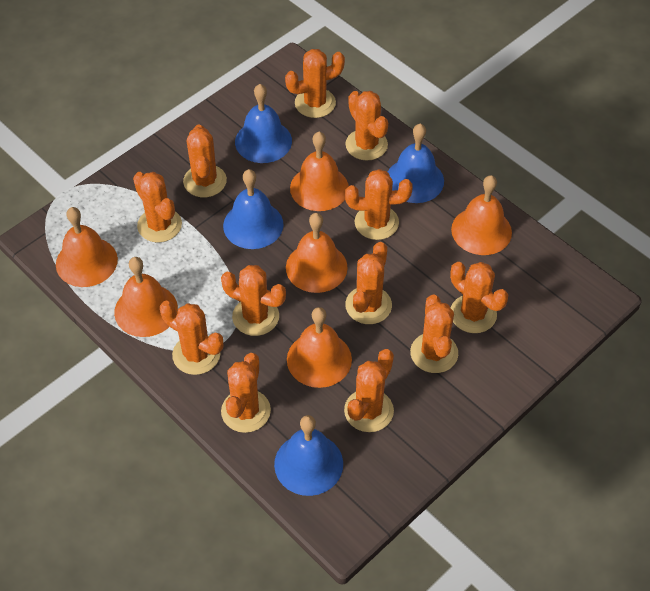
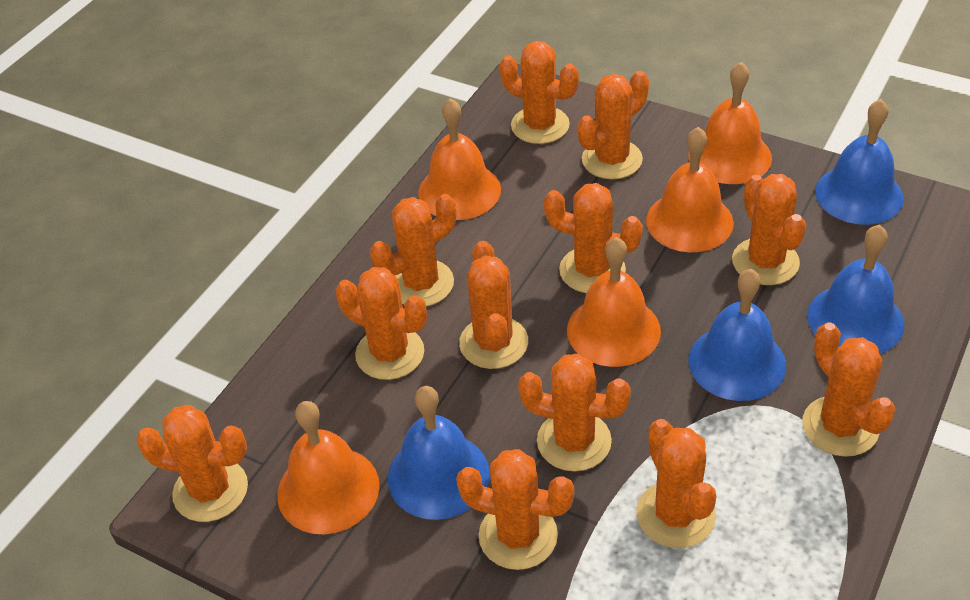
orange bell: [56,207,118,287] [114,257,178,337] [286,213,348,293] [287,307,352,388] [290,132,349,211] [451,175,512,255] = 6 -> [277,401,380,534] [418,98,501,220] [567,237,661,367] [646,127,734,252] [688,62,772,184] = 5

